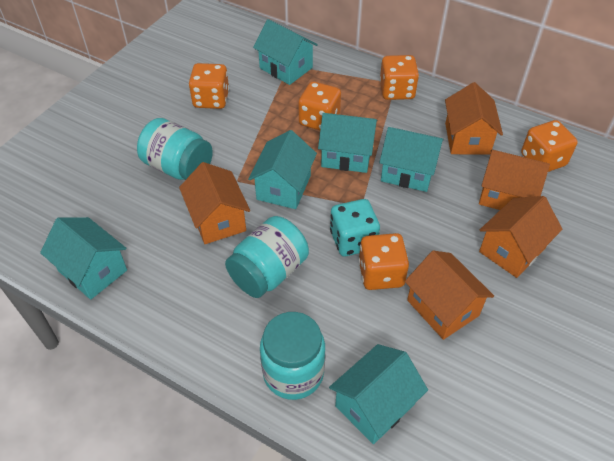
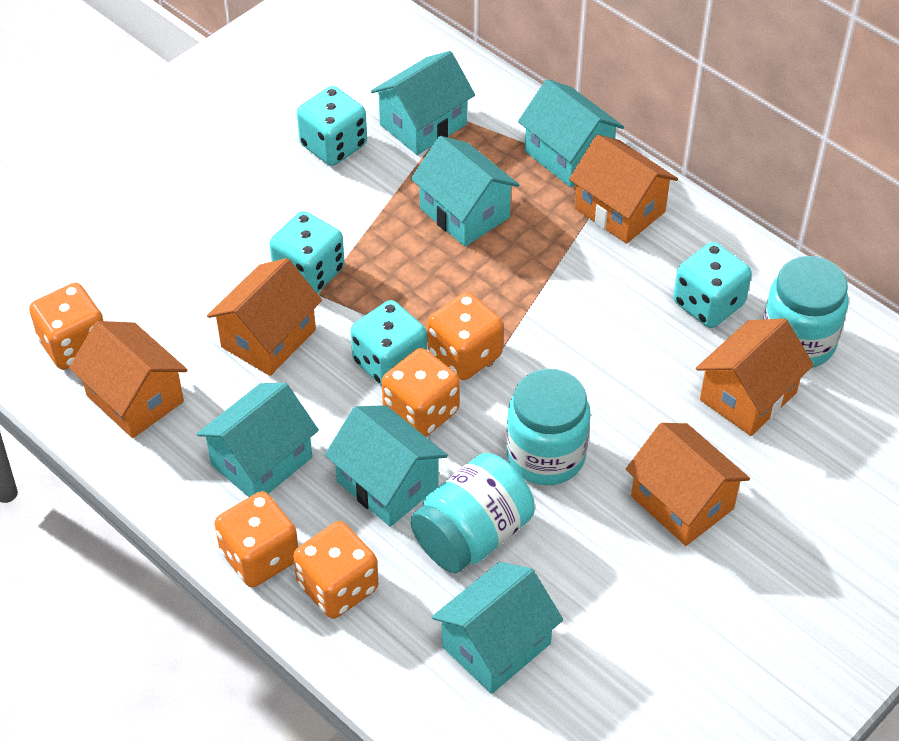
turquoise dice: [330,199,380,256] = 1 -> [270,211,345,293] [297,86,367,166] [350,300,427,386] [673,242,752,328] = 4

